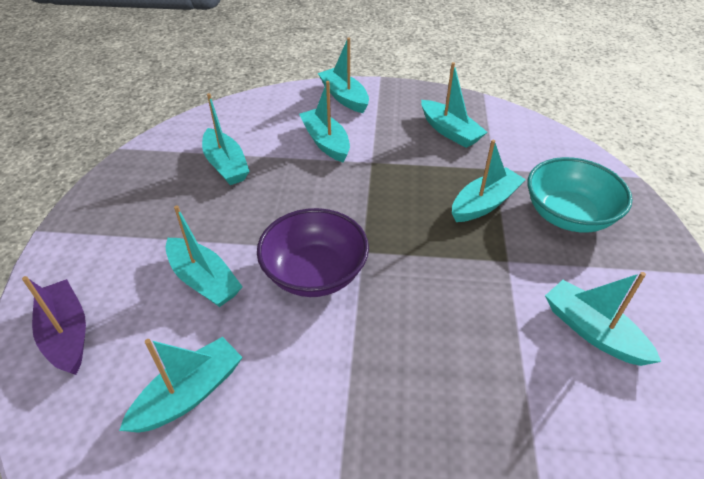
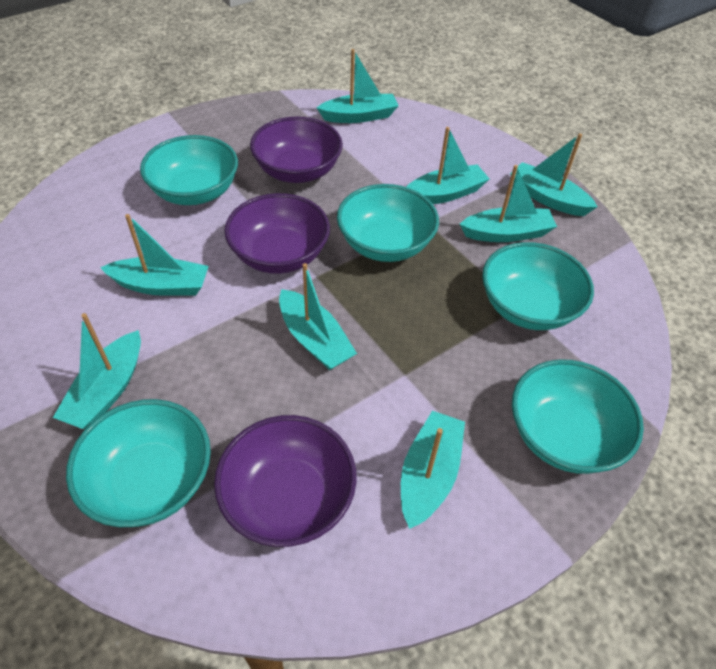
purple boat: [22,276,86,375] = 1 -> none = 0
purple bowl: [257,208,369,297] = 1 -> [214,415,357,547] [224,193,330,274] [250,117,343,183] = 3
turquoise bowl: [528,157,633,233] = 1 -> [66,399,211,527] [140,135,238,205] [337,184,439,262] [482,242,594,330] [512,359,644,474] = 5

